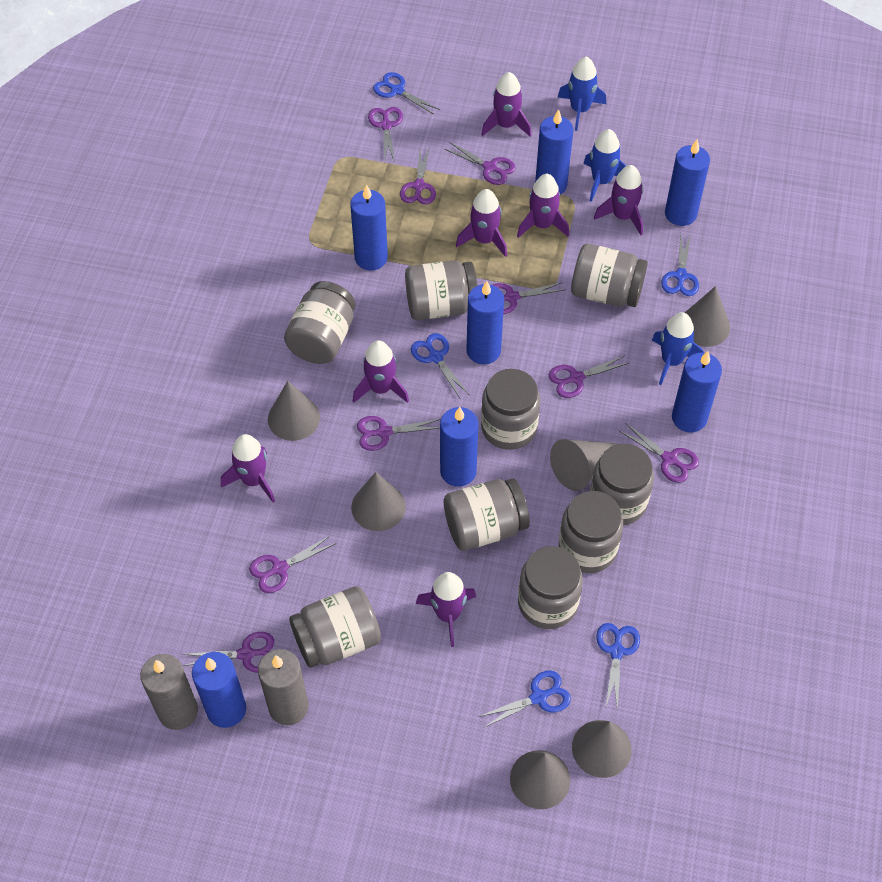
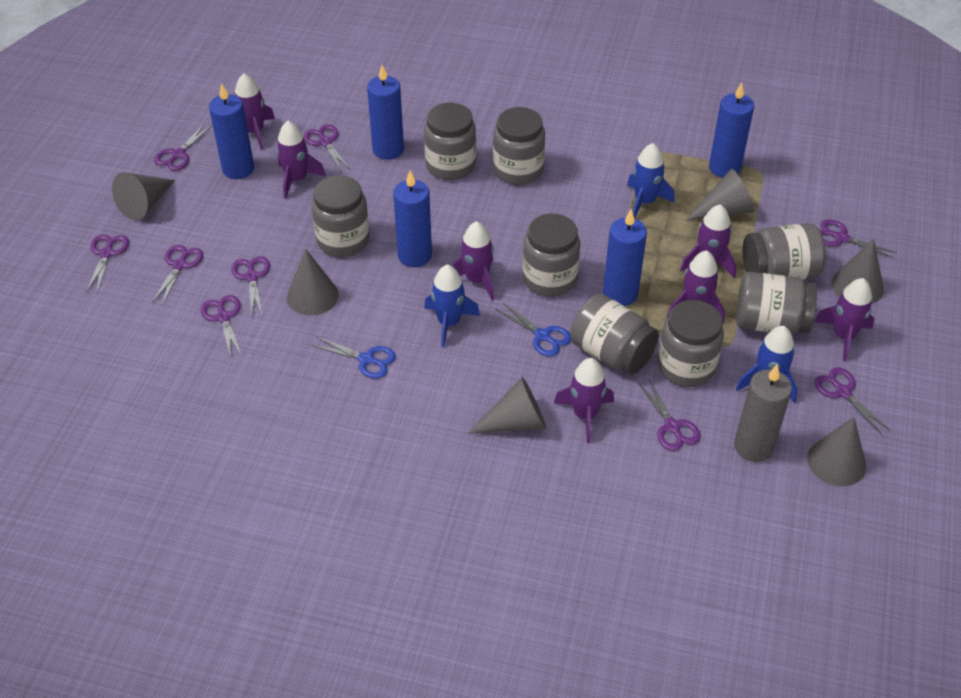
blue candle: [192,652,246,728] [350,184,388,271] [440,407,479,487] [466,281,504,364] [535,109,573,195] [665,140,710,226] [672,351,722,433] = 7 -> [209,83,254,179] [367,65,404,160] [393,171,432,267] [603,209,647,306] [709,82,754,178] = 5
blue scissors: [373,72,440,114] [411,333,469,398] [478,671,571,728] [596,623,640,712] [661,233,699,296] = 5 -> [311,337,396,378] [495,302,571,356] = 2
grey candle: [140,654,198,730] [258,649,309,725] = 2 -> [734,364,792,462] = 1
grey jar: [284,281,355,364] [289,586,381,668] [405,260,478,320] [444,478,530,551] [481,369,540,450] [518,546,583,629] [559,491,623,573] [571,244,648,307] [590,444,654,525] = 9 -> [311,176,370,257] [424,103,476,180] [493,107,545,185] [523,214,580,297] [570,294,659,375] [658,300,724,387] [736,272,817,334] [743,223,826,280] = 8

